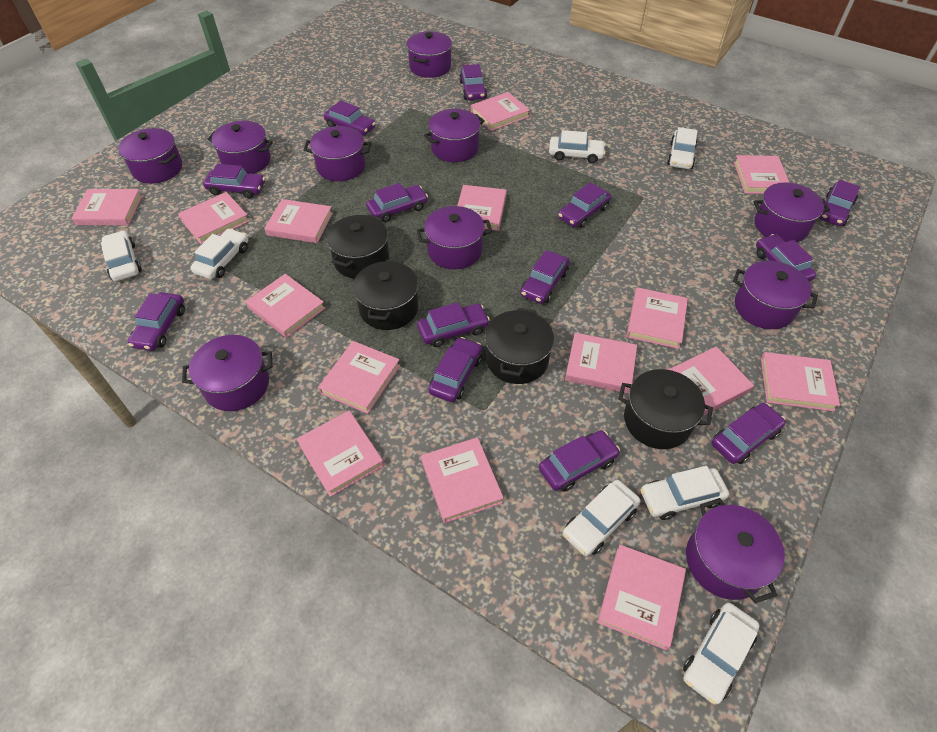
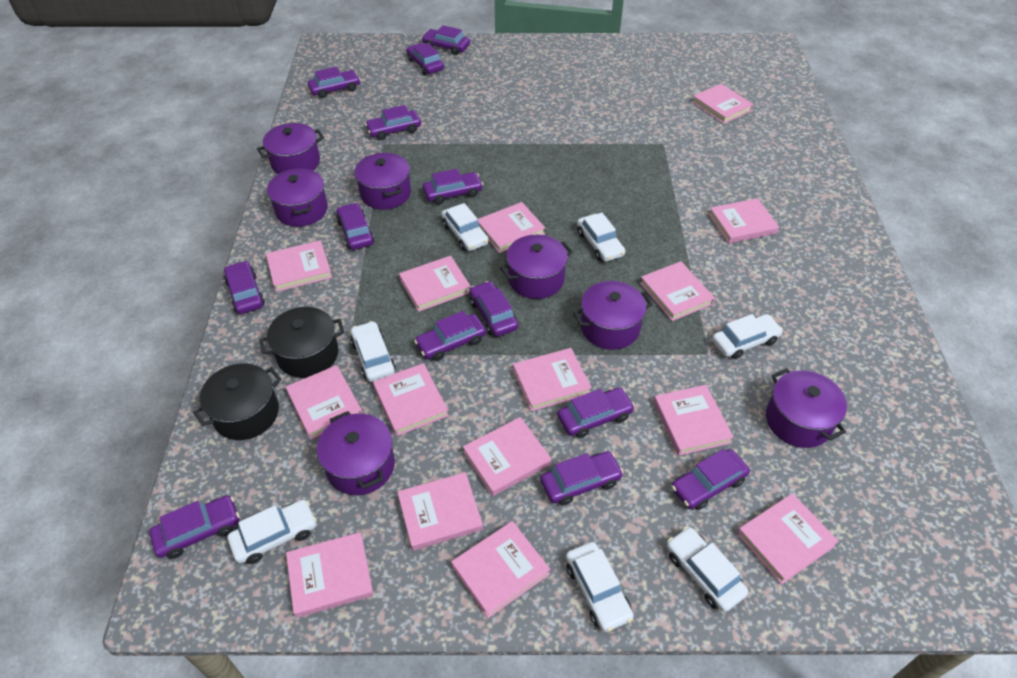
black pot: [326,214,389,279] [353,260,419,330] [485,308,554,384] [618,369,713,449] = 4 -> [193,363,282,440] [259,307,344,378] = 2
purple pot: [118,128,182,184] [182,335,273,411] [207,121,273,174] [304,126,371,181] [407,31,452,78] [417,206,492,269] [424,109,485,162] [686,498,785,603] [733,261,818,329] [754,182,830,242] = 10 -> [257,123,324,174] [267,168,328,227] [317,411,395,495] [354,153,411,210] [500,235,573,299] [573,281,653,350] [766,368,847,448] = 7

